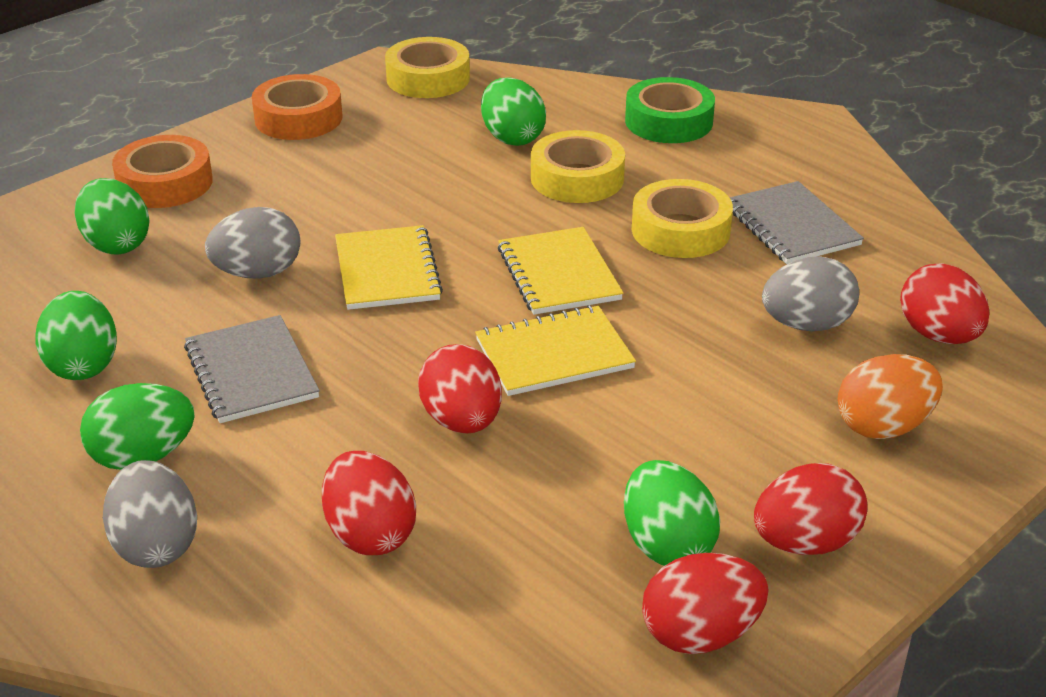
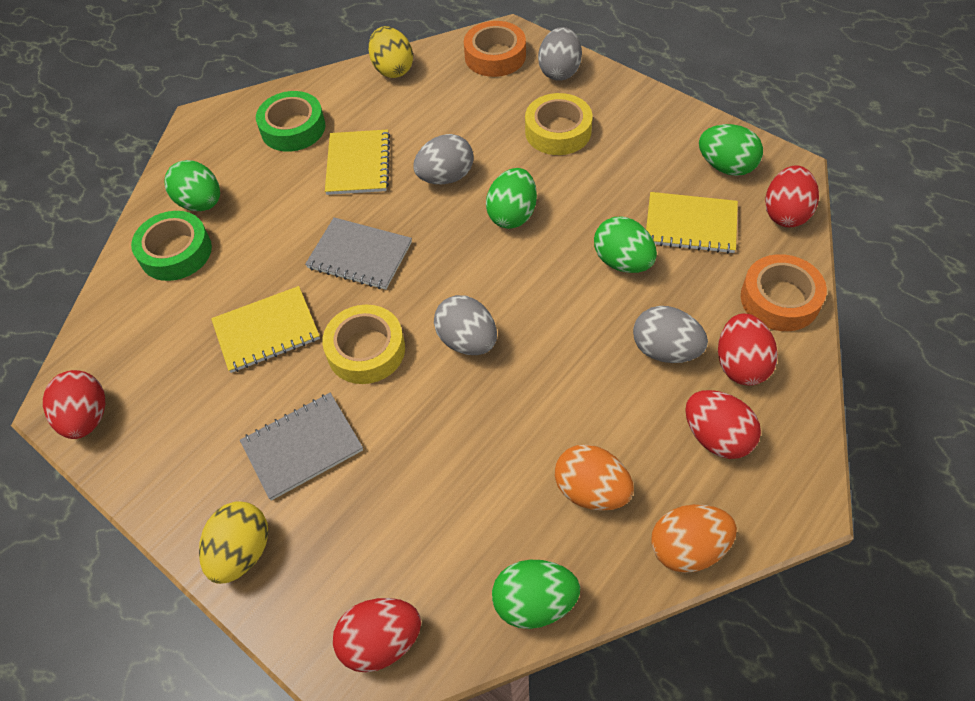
green tape: [625,77,715,143] = 1 -> [131,211,212,281] [256,91,325,152] = 2
grey egg: [103,460,197,568] [205,207,300,279] [762,256,859,331] = 3 -> [413,134,474,184] [434,295,497,355] [538,27,582,81] [633,306,708,363] = 4
orange egg: [838,354,943,439] = 1 -> [555,445,634,511] [651,504,737,573] = 2
yellow egg: none = 0 -> [199,501,268,584] [368,26,413,78] = 2
yellow tape: [385,37,470,98] [531,130,625,203] [632,179,733,258] = 3 -> [322,305,405,384] [525,93,593,155] = 2

